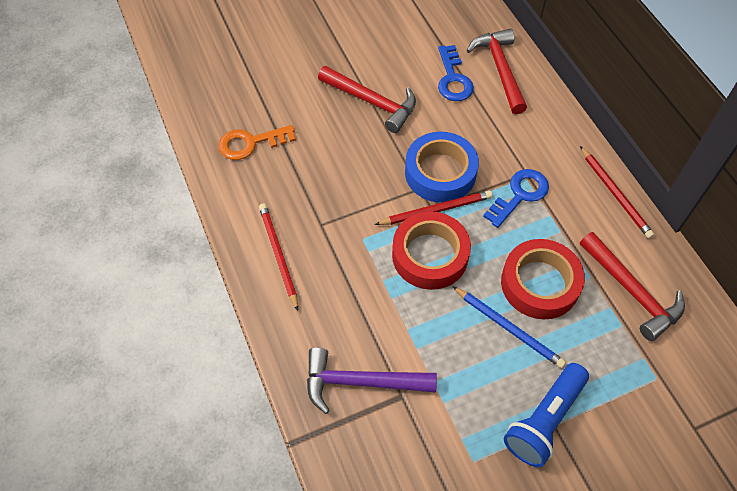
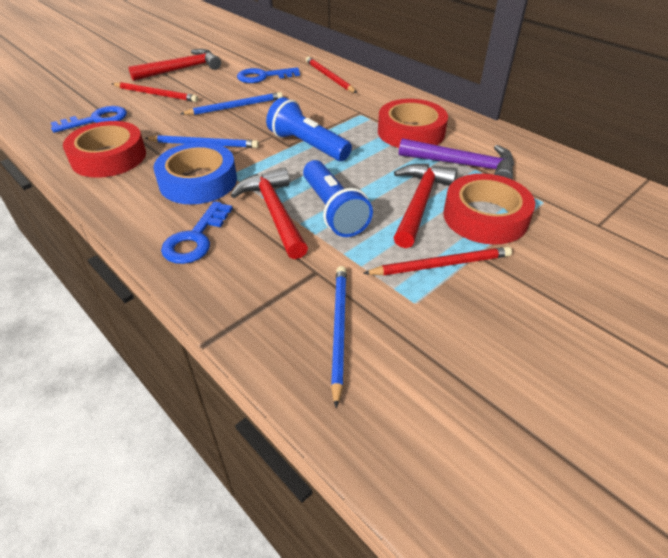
blue flashlight: [504,363,589,467] = 1 -> [266,97,352,161] [303,160,373,237] = 2
blue key: [438,45,474,101] [483,169,549,228] = 2 -> [51,106,127,133] [161,201,233,264] [237,67,300,83] = 3
blue pencil: [452,286,566,368] = 1 -> [145,135,259,148] [181,92,283,115] [331,266,347,408] = 3
orange key: [218,125,296,160] = 1 -> none = 0
red tape: [392,211,471,290] [501,239,585,319] = 2 -> [63,121,146,178] [378,99,448,148] [443,174,535,245] = 3

